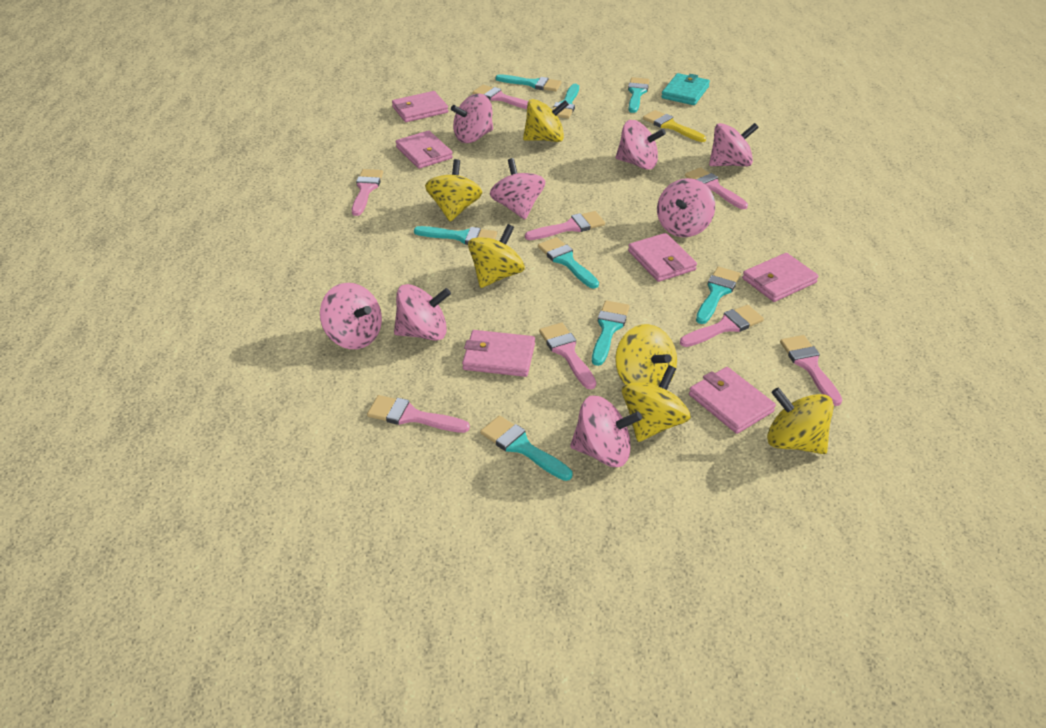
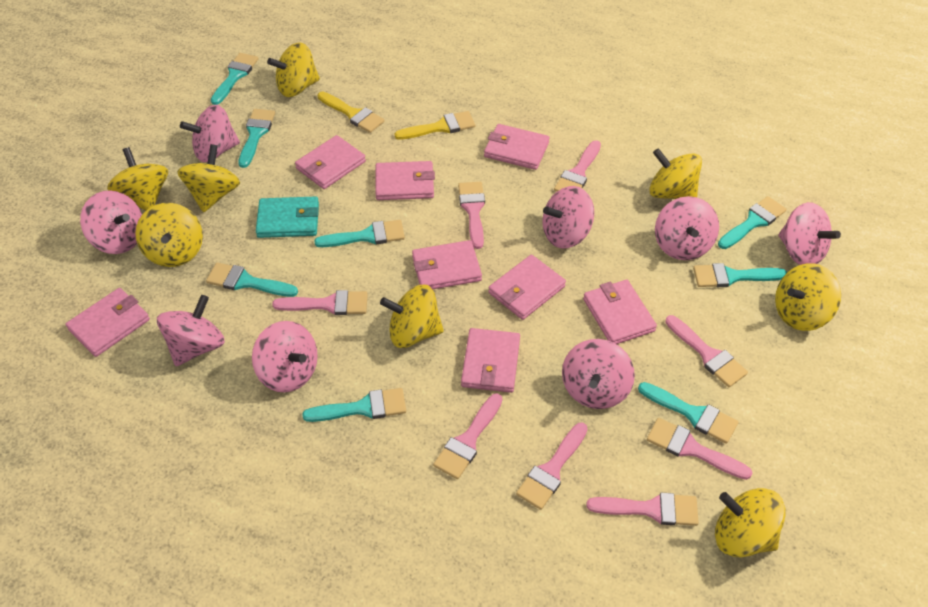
pink wallet: [392,91,448,122] [396,130,453,169] [462,330,535,377] [628,233,697,282] [689,367,776,434] [742,253,819,302] = 6 -> [65,288,150,357] [295,135,366,189] [375,161,435,200] [412,240,482,290] [461,328,520,393] [484,124,550,170] [488,255,566,320] [583,280,657,344] = 8
yellow brush: [643,110,706,142] = 1 -> [318,92,385,133] [395,111,475,140] = 2
yellow spinning top: [425,159,482,221] [468,224,525,288] [523,99,569,142] [615,324,677,386] [622,365,691,442] [767,387,834,454] = 6 -> [107,147,168,211] [135,203,203,267] [177,144,240,212] [267,43,320,97] [380,285,444,348] [649,148,702,199] [715,488,786,557] [775,263,841,331] = 8

